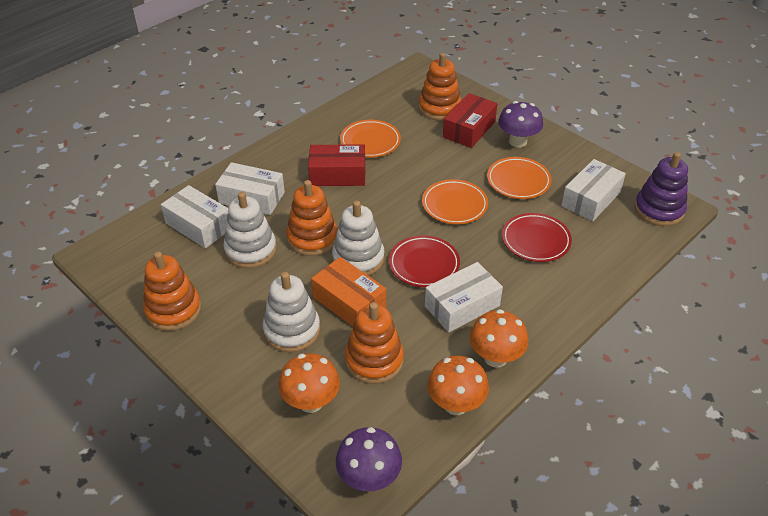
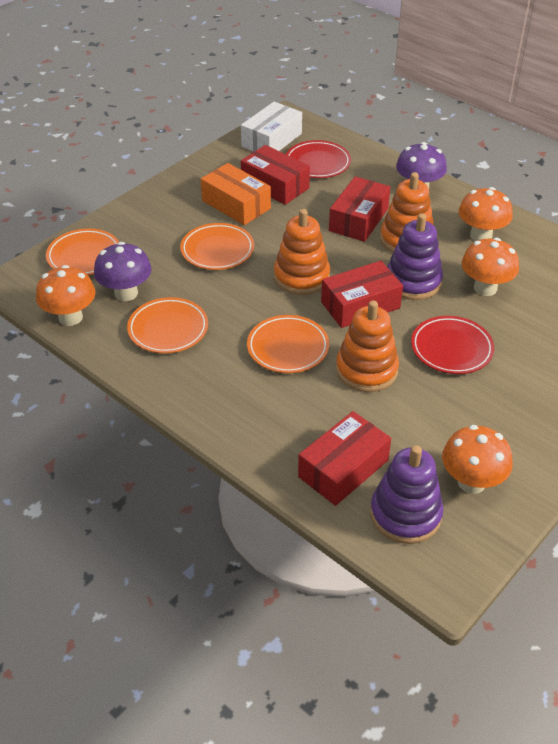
orange mushroom: [278,353,340,413] [427,356,489,415] [469,309,528,368] = 3 -> [36,265,96,326] [442,425,513,494] [459,187,513,241] [462,237,519,296] = 4
orange plate: [340,120,401,158] [422,179,488,224] [487,157,552,199] = 3 -> [46,229,119,275] [127,297,208,353] [180,223,254,270] [247,315,329,373] = 4
orange stacking toy: [143,251,201,331] [286,180,337,256] [345,302,404,384] [418,53,461,120] = 4 -> [274,209,330,295] [336,300,399,392] [380,172,434,253] = 3
purple stacking toy: [634,152,688,226] = 1 -> [370,445,444,544] [387,213,443,300] = 2
red box: [308,145,365,186] [443,93,498,148] = 2 -> [241,145,310,205] [298,411,391,506] [321,261,403,328] [329,176,390,242] = 4
white box: [161,185,228,248] [215,162,285,215] [425,262,503,333] [561,159,626,221] = 4 -> [241,102,302,152] = 1
white stacking toy: [223,192,277,268] [263,272,320,352] [332,201,385,276] = 3 -> none = 0

